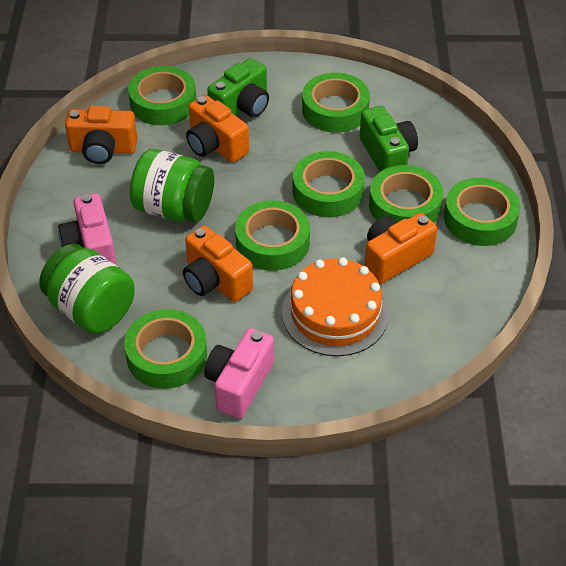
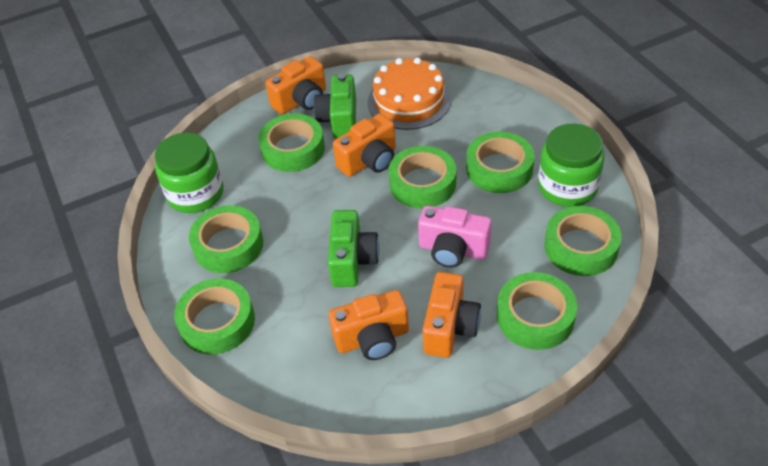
pink camera: [58,193,116,265] [204,328,274,419] = 2 -> [418,206,492,268] = 1

